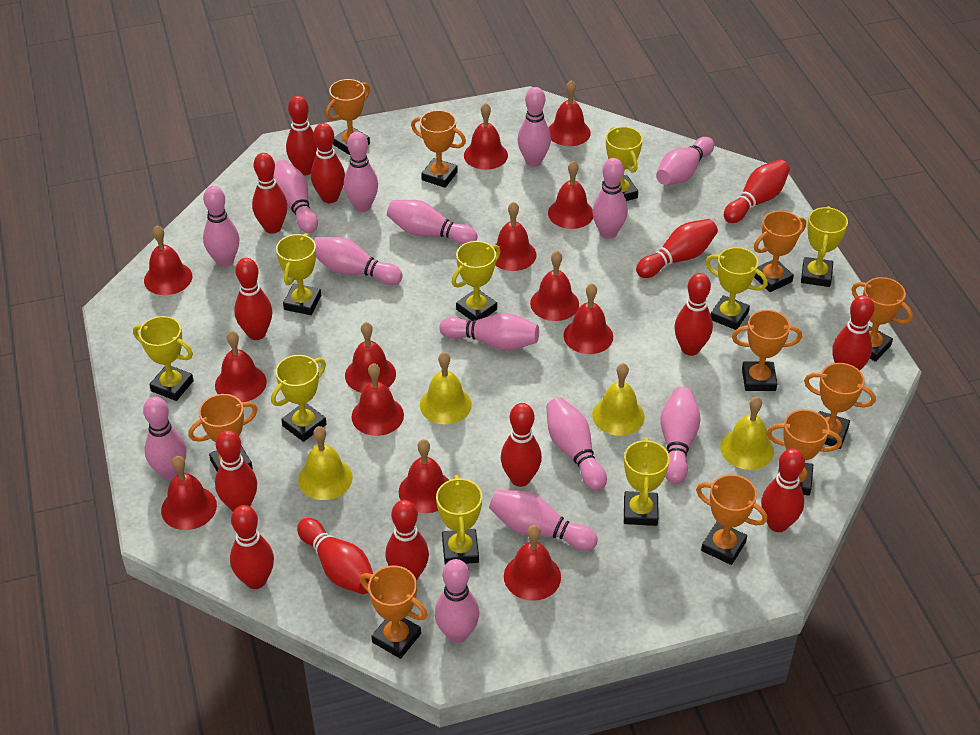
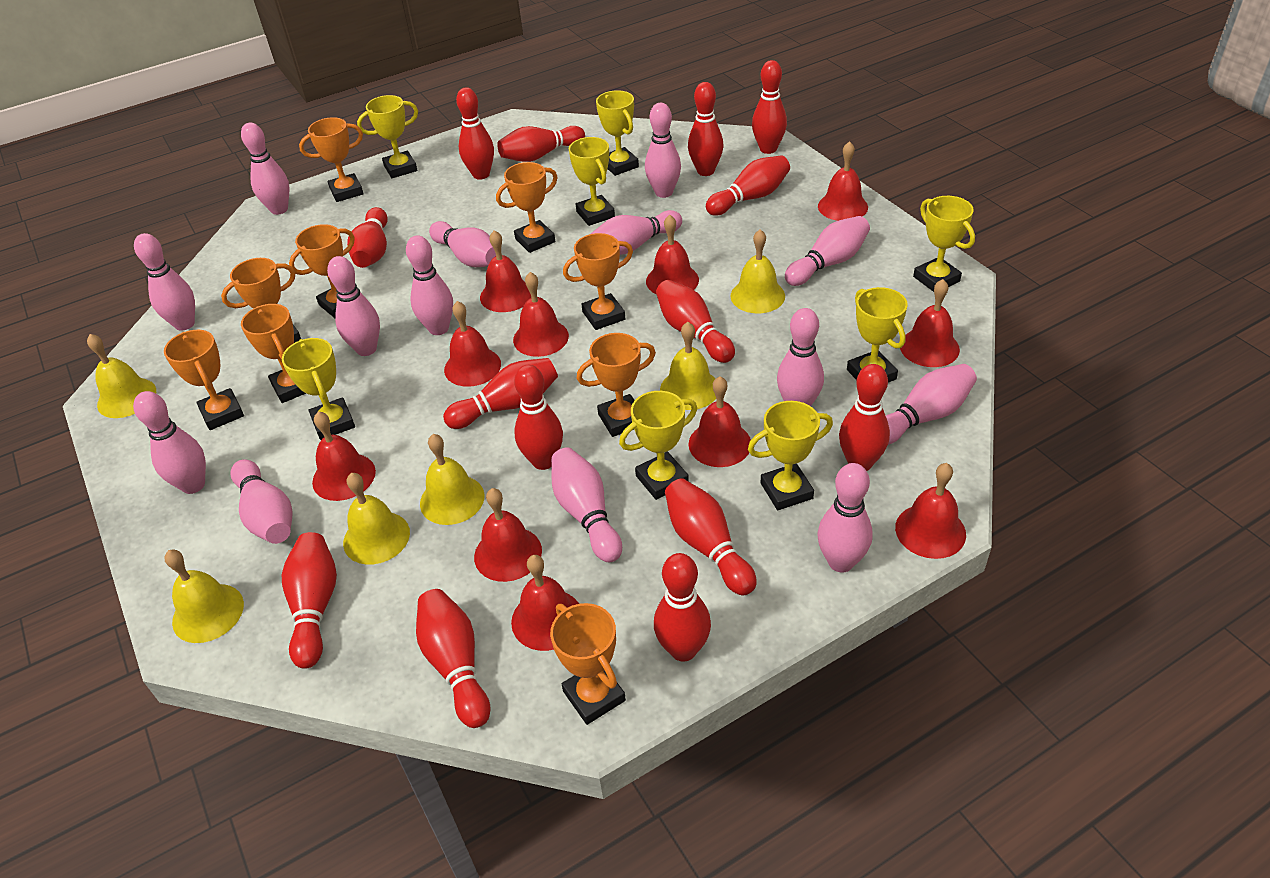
orange trophy: [188,394,258,471] [326,79,370,156] [360,566,427,659] [411,110,466,188] [696,475,767,565] [732,310,802,391] [754,211,806,292] [766,409,842,495] [804,363,876,449] [852,277,913,362] = 10 -> [164,330,244,430] [221,258,301,343] [241,304,306,403] [289,224,355,318] [299,117,363,202] [496,162,558,253] [550,603,626,725] [563,233,633,330] [577,333,656,437] = 9
red bell: [144,226,192,295] [161,456,217,530] [215,331,267,402] [345,322,396,393] [352,363,404,436] [399,439,449,513] [464,103,508,170] [495,202,536,271] [504,525,561,601] [530,251,579,321] [548,161,593,229] [549,80,591,146] [564,283,613,354] = 13 -> [312,411,376,501] [444,301,501,387] [474,488,542,582] [480,230,531,312] [511,555,579,651] [513,272,569,357] [646,215,699,294] [688,376,751,467] [818,141,868,221] [895,463,966,559] [900,279,960,367] = 11
yellow bell: [298,426,353,500] [420,352,472,424] [592,363,645,436] [720,397,774,470] = 4 -> [87,334,156,418] [164,550,244,643] [343,473,410,565] [420,434,484,525] [660,322,716,410] [731,229,785,314] = 6
yellow trophy: [133,316,194,401] [271,355,326,442] [276,233,321,315] [436,475,482,565] [452,241,501,321] [602,127,643,201] [624,437,670,526] [705,247,768,330] [801,206,848,287] = 9 -> [282,338,355,440] [357,95,418,178] [569,137,615,226] [596,90,639,176] [619,391,697,500] [748,401,833,510] [847,287,908,383] [913,196,975,292] = 8

